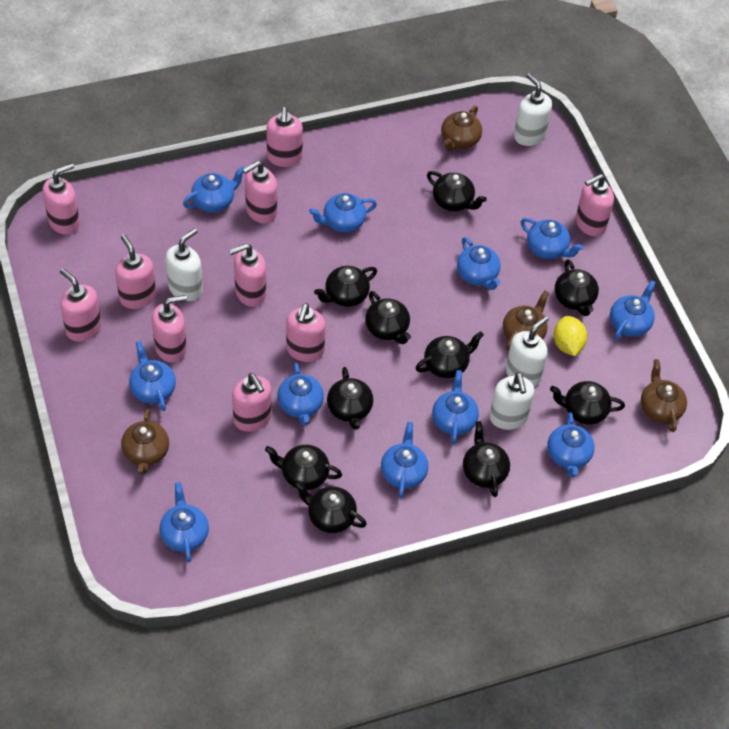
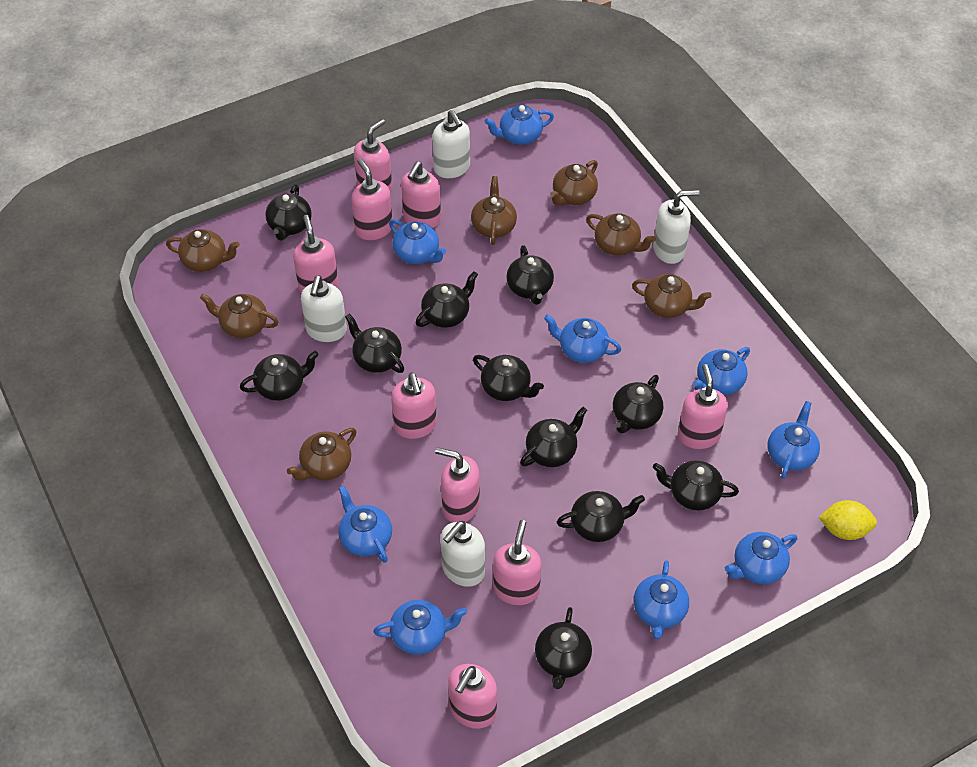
black teapot: [265,445,342,490] [295,481,367,533] [314,266,377,307] [327,367,373,430] [365,291,411,344] [415,331,484,378] [427,171,487,211] [463,421,510,497] [550,381,625,425] [555,259,599,316] = 10 -> [240,351,319,401] [265,184,312,241] [345,314,404,373] [416,271,478,328] [473,355,544,401] [506,245,554,305] [520,407,587,467] [535,607,592,689] [557,491,645,542] [613,375,663,433] [653,460,739,510] = 11
blue teapot: [129,341,176,411] [160,482,209,562] [183,166,244,212] [277,363,324,426] [309,193,377,233] [381,422,428,499] [432,370,479,444] [457,237,501,290] [521,218,583,259] [547,412,595,477] [610,280,656,340] = 11 -> [338,485,392,563] [373,600,467,655] [389,219,446,264] [485,105,554,145] [544,315,622,363] [634,560,689,639] [693,347,750,395] [725,532,797,584] [767,401,820,479] = 9
brown teapot: [121,409,169,474] [441,106,482,151] [503,291,549,351] [641,359,687,432] = 4 -> [166,229,240,272] [200,294,278,338] [287,428,356,480] [471,176,517,245] [550,160,598,206] [586,213,656,256] [632,274,712,318] = 7
pink soap dispenser: [42,163,80,235] [60,269,102,342] [115,234,156,309] [152,295,187,363] [229,244,266,307] [232,373,272,432] [242,161,277,224] [266,107,303,167] [286,303,326,362] [576,174,614,236] = 10 -> [293,215,339,293] [351,159,392,240] [354,119,392,194] [391,373,437,439] [401,161,441,228] [435,447,480,523] [448,664,497,729] [493,520,542,605] [678,364,728,449] = 9

